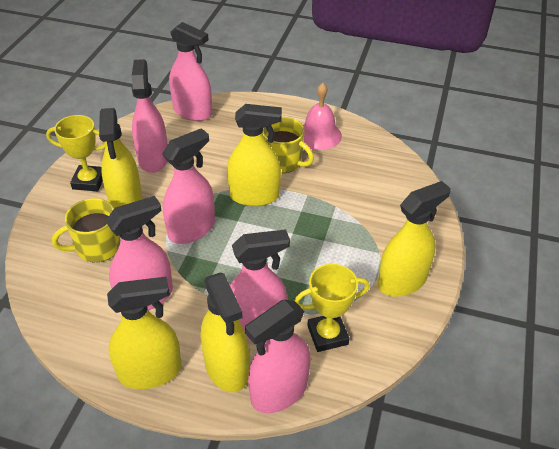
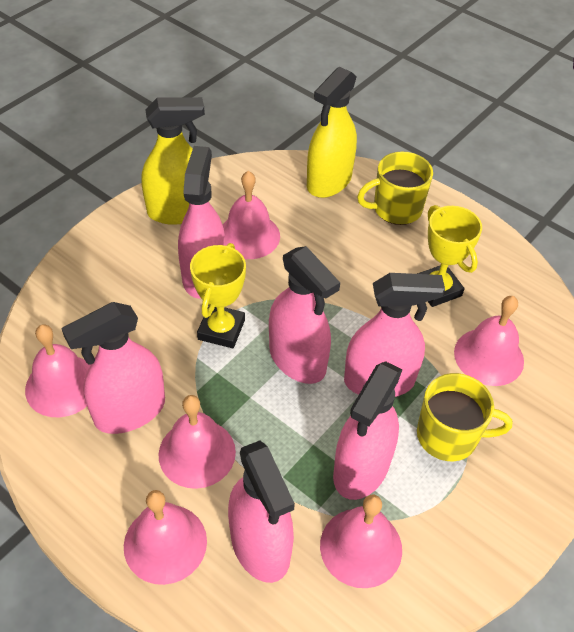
pink bell: [303,83,342,150] = 1 -> [25,324,91,417] [124,490,207,585] [159,395,236,489] [222,171,280,259] [320,495,402,588] [454,296,524,386] = 6
yellow spray bottle: [99,108,142,208] [107,276,181,389] [201,273,249,392] [227,104,282,206] [378,181,451,297] = 5 -> [141,97,205,225] [307,67,357,198] = 2

